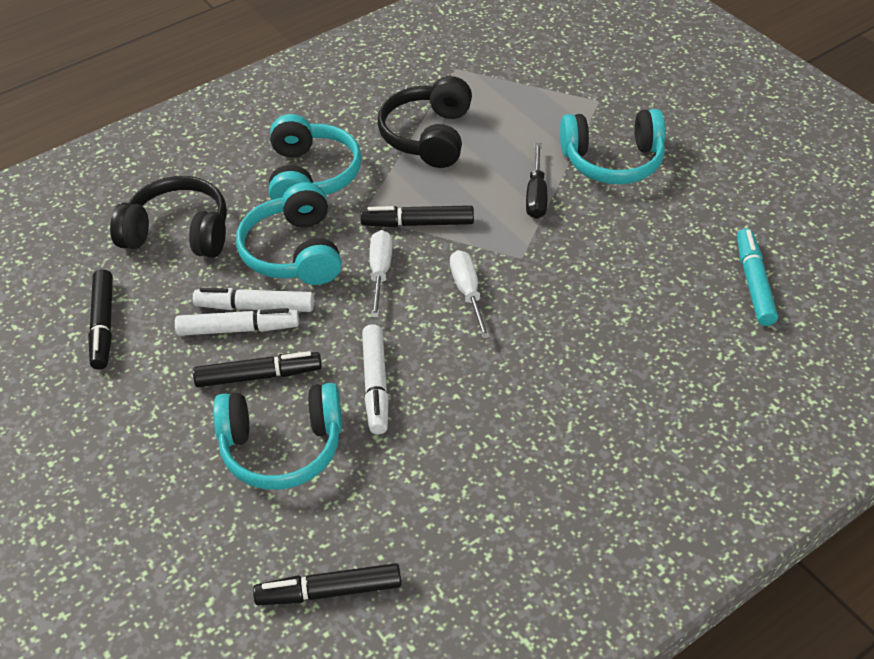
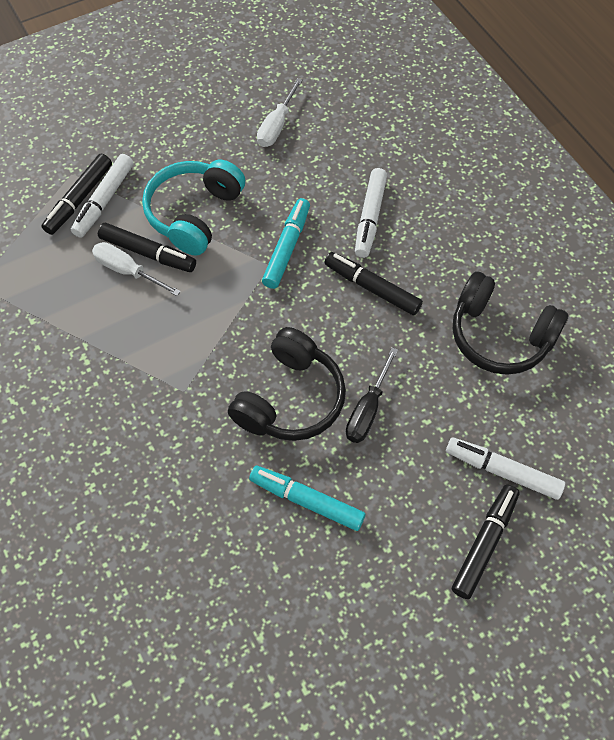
turquoise headphones: [213,383,342,490] [236,182,342,285] [269,114,362,200] [560,109,665,184] = 4 -> [142,160,245,256] = 1
turquoise marker: [737,228,778,326] = 1 -> [249,466,366,531] [262,198,310,289] = 2

